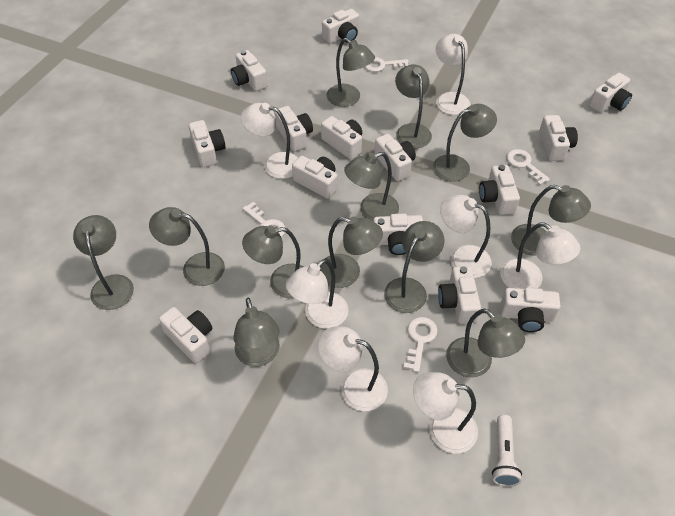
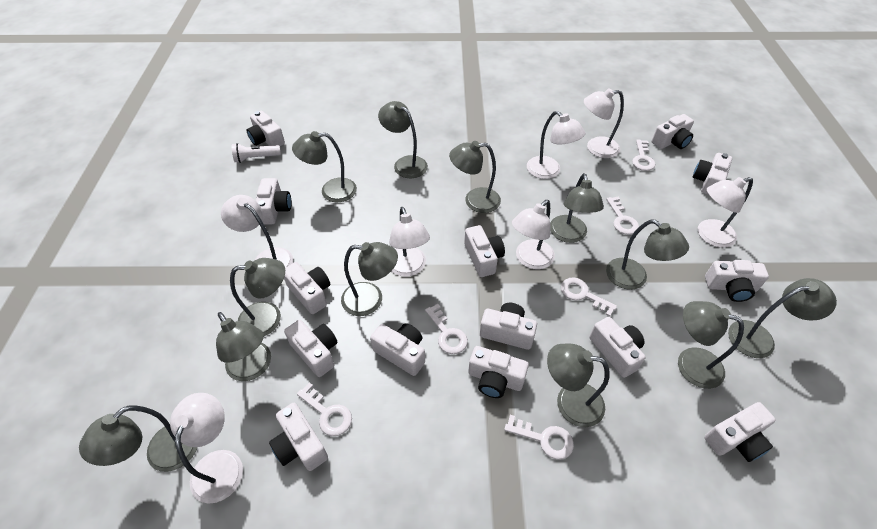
white key: [243,202,285,237] [365,57,409,72] [403,317,438,372] [507,149,550,185] = 4 -> [297,382,352,436] [425,304,468,354] [504,415,574,460] [561,277,617,317] [606,197,639,235] [632,139,656,171] = 6

